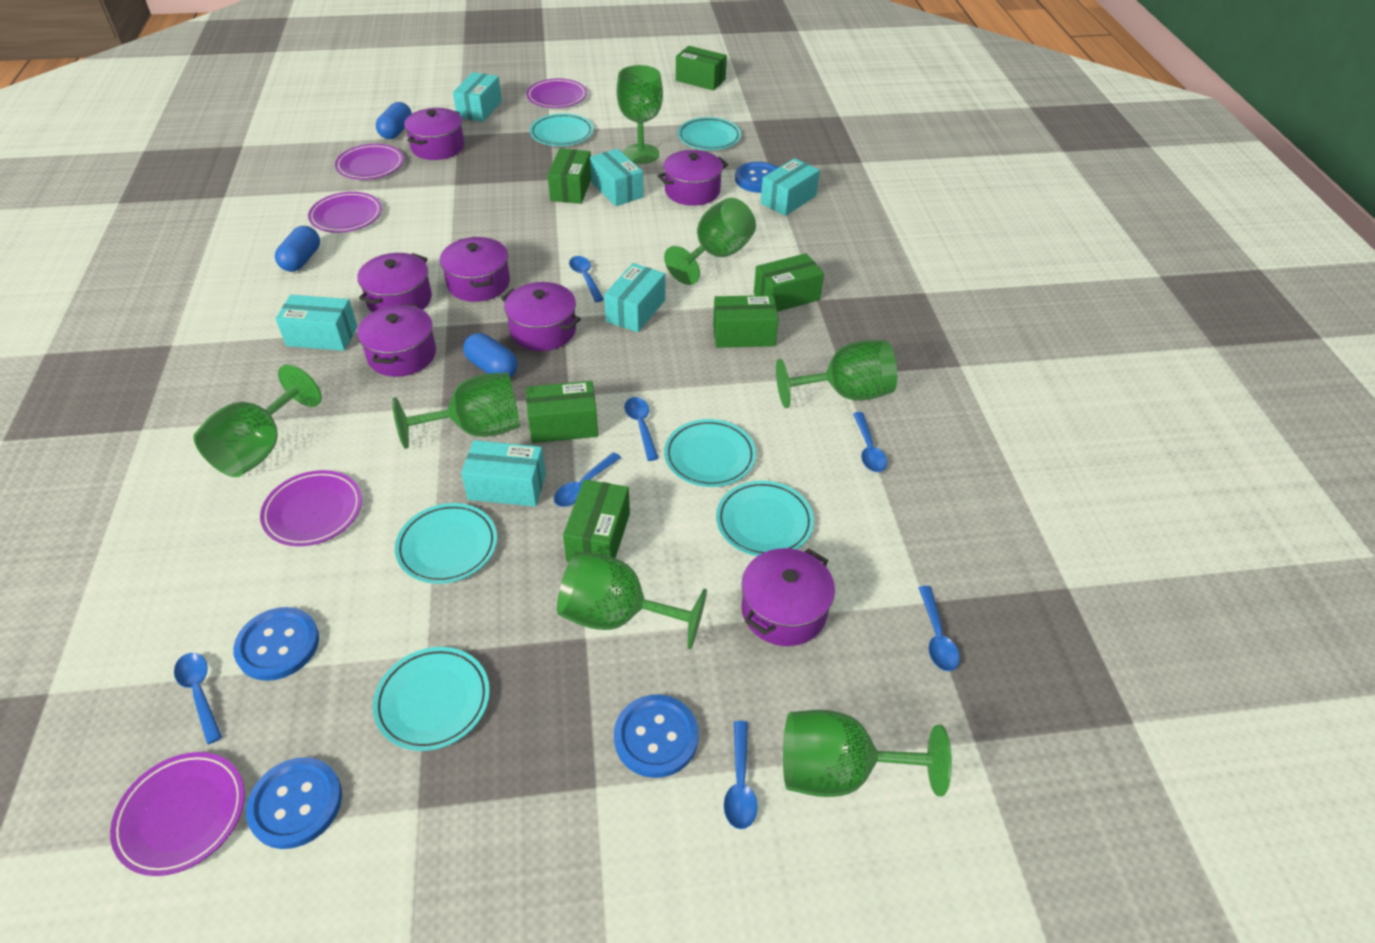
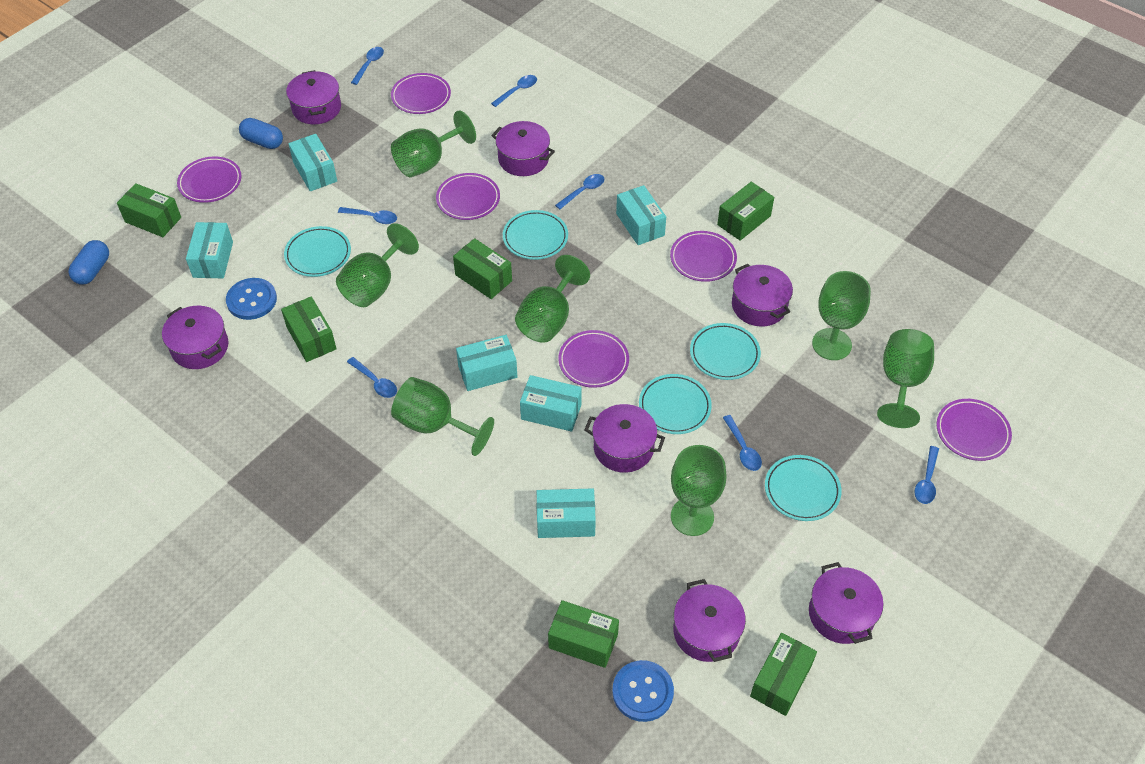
blue button: [233,607,319,681] [246,757,342,849] [614,695,699,778] [735,162,779,193] = 4 -> [226,278,277,320] [612,660,674,722] = 2
blue capsule: [275,226,320,272] [376,102,412,139] [463,333,518,377] = 3 -> [68,240,109,285] [239,118,283,149] = 2
purple plate: [110,752,245,876] [260,470,362,546] [308,192,382,233] [335,144,404,180] [526,79,587,108] = 5 -> [177,156,242,203] [391,73,451,114] [436,173,500,220] [558,330,629,388] [670,231,737,282] [937,399,1012,461] = 6
turquoise plate: [373,647,490,751] [395,503,497,584] [530,113,593,146] [664,419,756,487] [678,117,741,150] [716,481,814,556] = 6 -> [284,226,351,277] [503,210,568,260] [639,374,712,434] [690,323,761,380] [765,455,841,521] = 5

